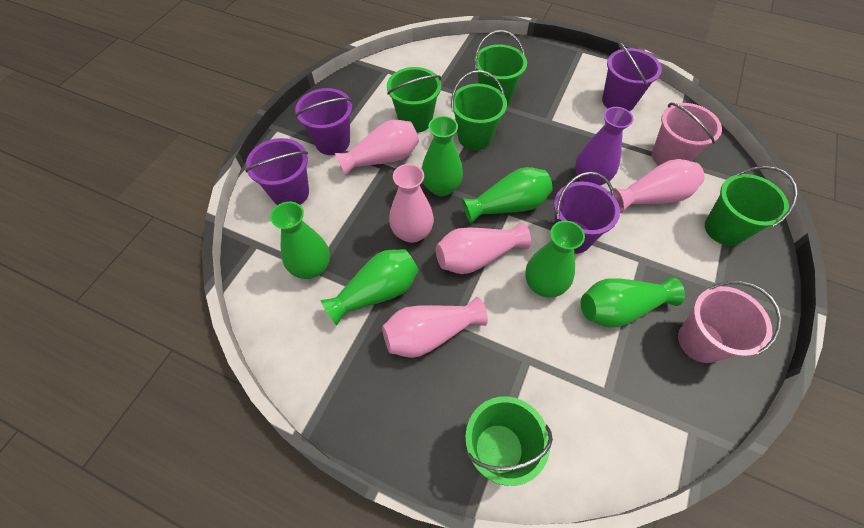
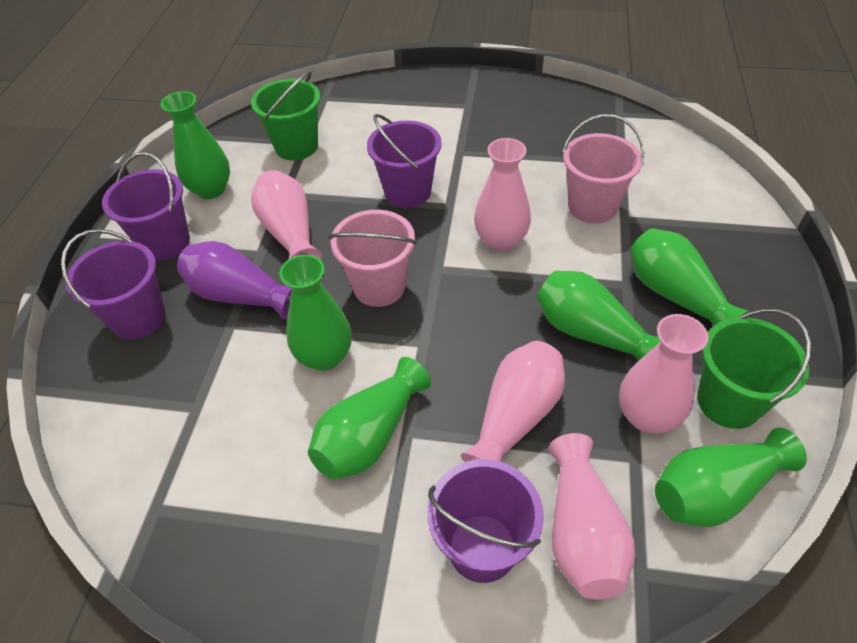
green bucket: [387,67,442,133] [451,70,507,150] [465,396,553,486] [474,30,527,106] [705,166,798,246] = 5 -> [251,71,320,160] [697,308,811,429] = 2

